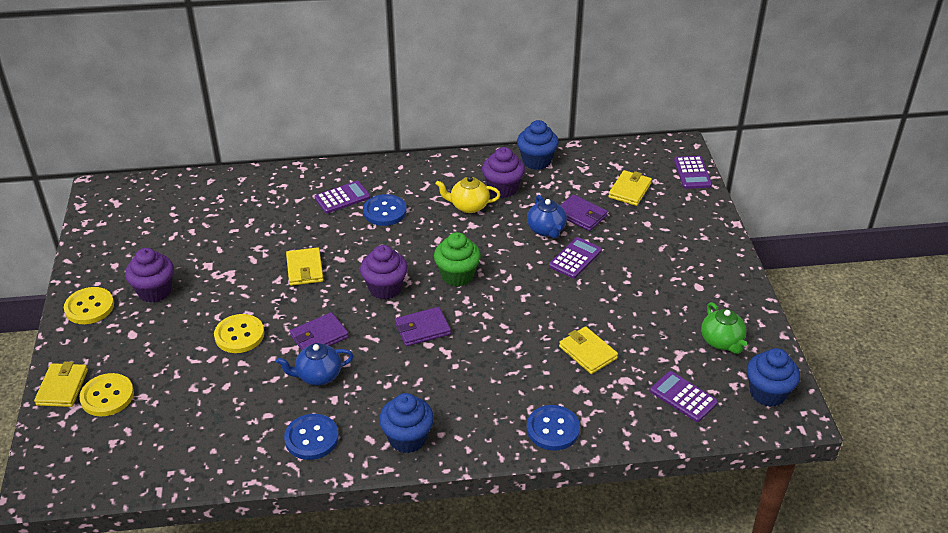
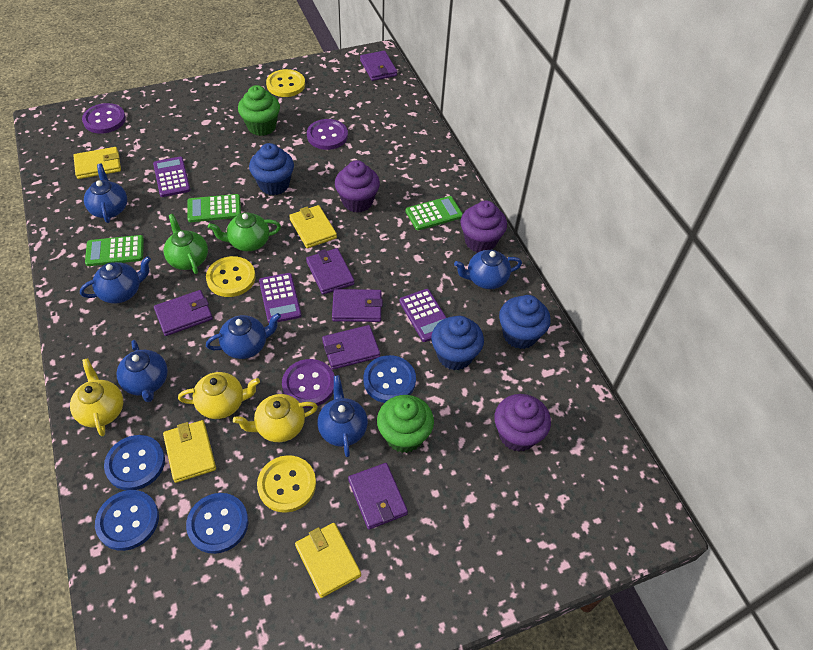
blue button: [284,414,339,460] [363,194,407,226] [527,405,580,450] = 3 -> [95,490,159,551] [104,435,165,490] [186,493,248,554] [363,355,416,403] = 4
blue teapot: [276,343,353,385] [527,195,567,238] = 2 -> [80,256,151,304] [84,164,127,223] [117,340,168,402] [206,313,281,359] [317,375,368,457] [454,250,522,289] = 6
green calculator: none = 0 -> [85,235,144,266] [187,194,241,222] [405,196,463,231] = 3
green cupcake: [434,232,481,287] = 1 -> [238,85,280,136] [377,395,434,453] = 2
green teapot: [701,302,747,354] = 1 -> [164,214,208,274] [208,212,281,251] = 2
purple button: none = 0 -> [82,103,126,134] [282,359,335,408] [307,119,348,150] = 3
purple calculator: [314,181,370,213] [549,237,602,279] [650,371,718,422] [674,156,712,189] = 4 -> [153,157,191,197] [259,273,302,323] [399,289,447,342] = 3
purple wallet: [290,312,349,350] [395,307,451,346] [560,194,608,231] = 3 -> [154,290,213,336] [306,248,355,294] [322,325,380,370] [332,289,383,322] [348,463,408,530] [360,51,397,81] = 6
yellow teapot: [435,176,501,213] = 1 -> [70,358,123,436] [178,372,260,419] [233,394,318,442] = 3

